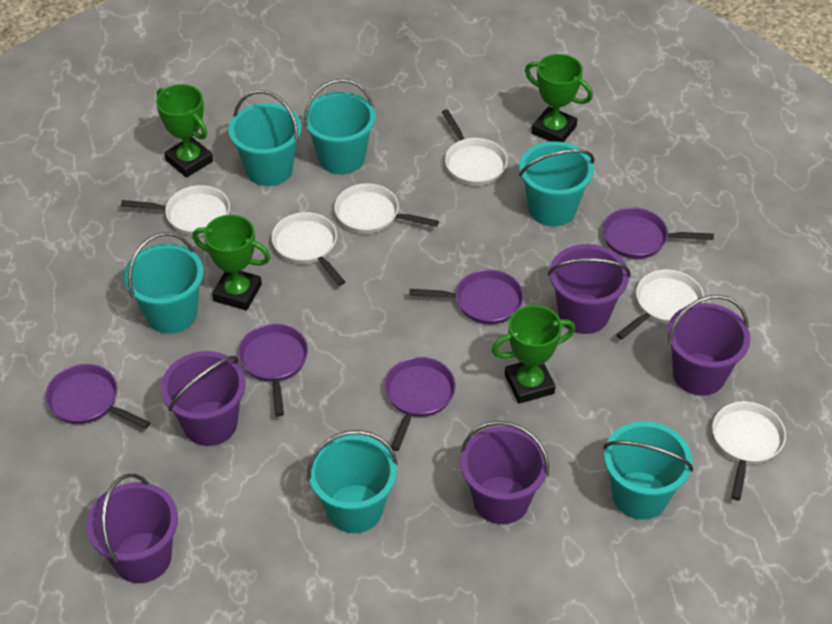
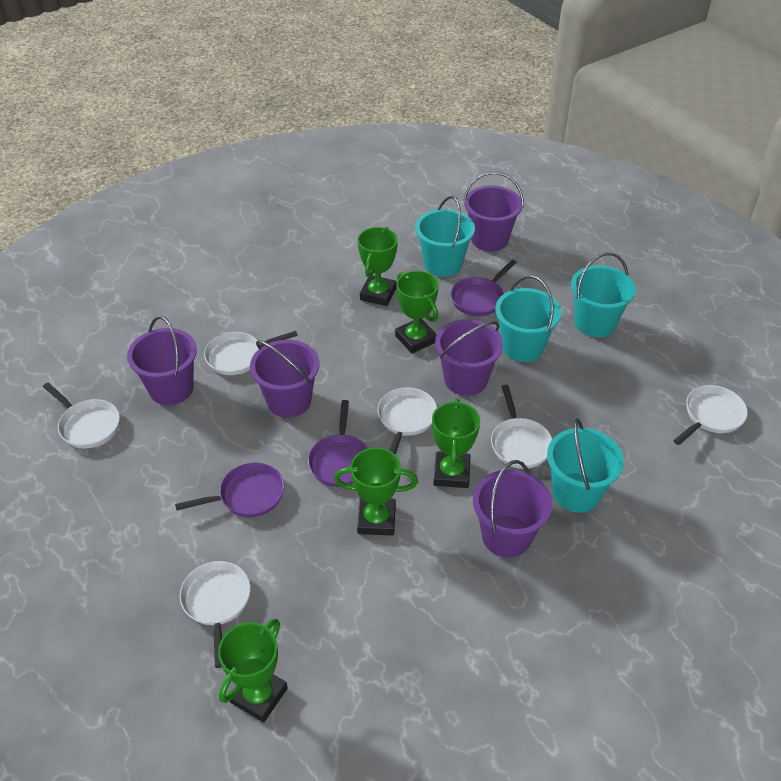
green trophy: [156,84,213,178] [192,215,271,310] [492,305,576,404] [525,54,593,142] = 4 -> [218,619,288,723] [334,447,418,535] [358,227,398,306] [395,271,439,354] [432,398,480,488] = 5
purple pan: [45,364,151,429] [238,324,308,416] [384,357,456,451] [410,269,524,325] [603,207,714,259] = 5 -> [175,463,284,517] [308,400,368,487] [451,260,517,316] = 3
turquoise bucket: [124,232,204,334] [229,90,302,186] [303,79,376,174] [307,430,398,533] [519,141,595,226] [603,421,693,520] = 6 -> [415,196,475,277] [495,275,561,362] [547,418,624,513] [571,252,636,337] = 4

